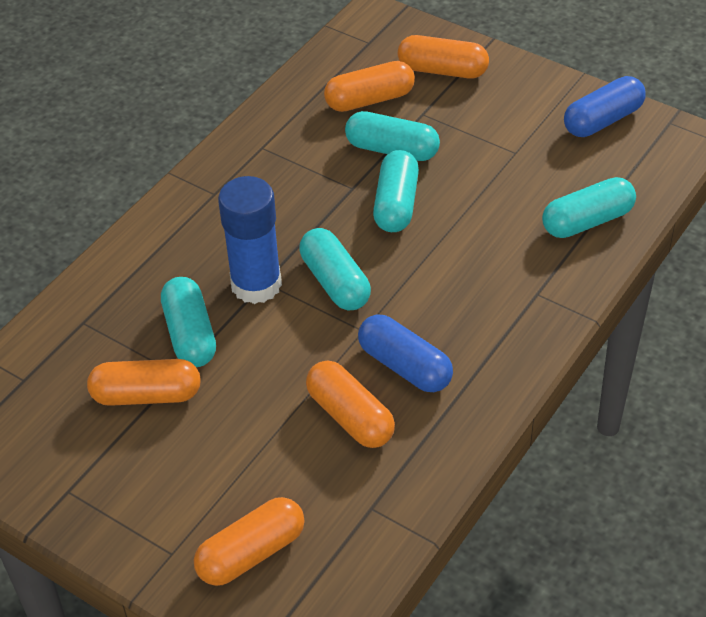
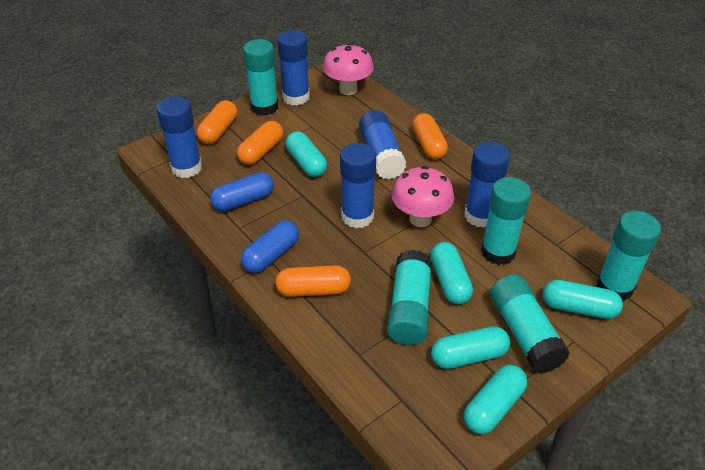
blue glue stick: [218,176,282,304] = 1 -> [157,97,202,178] [277,30,310,105] [340,143,376,228] [359,110,406,179] [464,142,510,228] = 5
orange capsule: [87,359,201,406] [194,497,305,586] [306,360,395,448] [324,61,415,112] [398,35,489,79] = 5 -> [197,100,237,144] [237,121,283,165] [275,265,351,297] [412,113,448,159] = 4
pink mushroom: none = 0 -> [323,43,374,95] [391,166,454,227] = 2
turquoise glue stick: none = 0 -> [243,39,278,116] [387,250,433,345] [481,177,531,265] [490,274,570,373] [597,211,661,301] = 5

